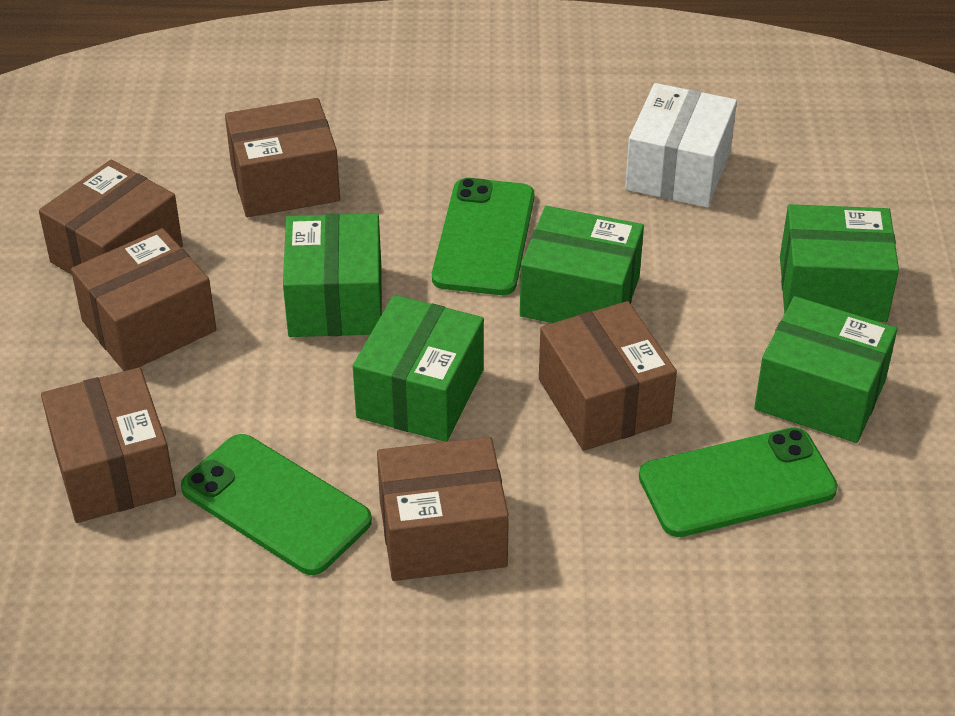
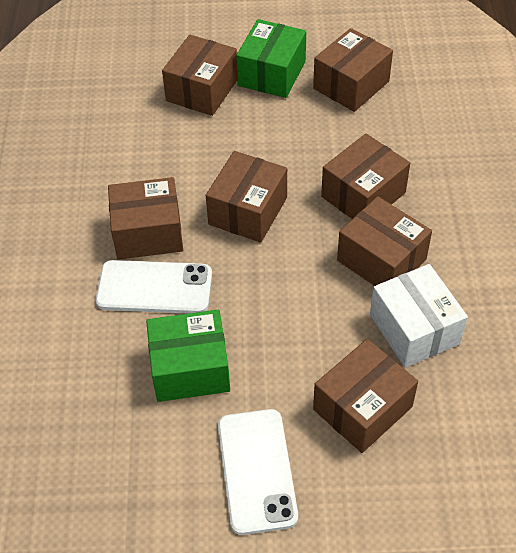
brown box: [39,160,183,275] [41,367,176,523] [71,228,216,371] [225,98,340,217] [377,437,509,581] [539,301,677,451] = 6 -> [108,177,183,259] [162,35,237,116] [206,151,287,243] [313,28,393,112] [313,339,418,453] [321,133,410,219] [337,196,432,286] = 7
green box: [283,213,382,337] [353,295,484,442] [520,206,644,323] [754,296,897,443] [780,204,899,322] = 5 -> [146,310,230,402] [236,19,306,98] = 2
green phone: [181,434,372,575] [432,178,534,295] [639,428,838,537] = 3 -> none = 0
white phone: none = 0 -> [95,260,212,314] [218,409,298,535] = 2

